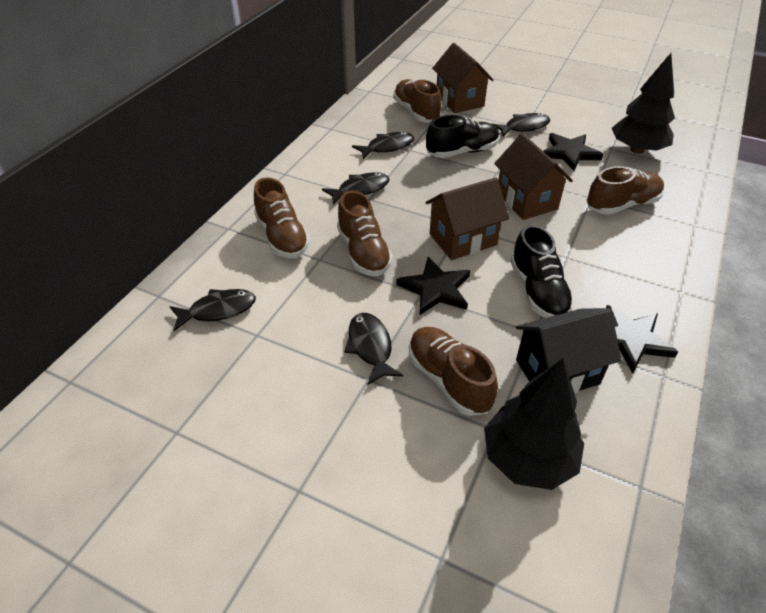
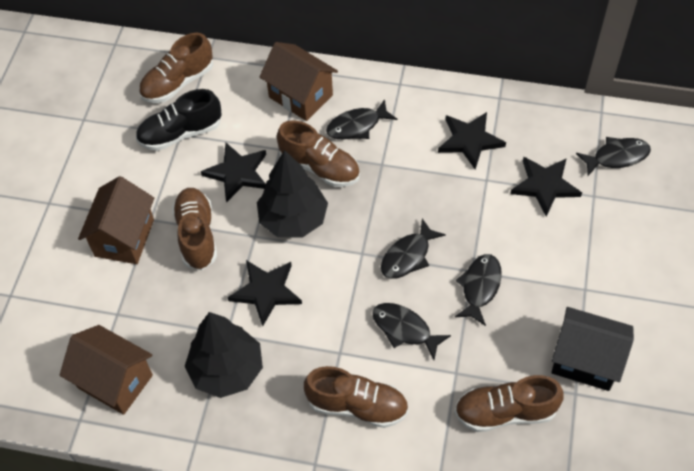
black shoe: [426,115,499,158] [510,225,574,318] = 2 -> [136,89,222,151] = 1
black star: [396,257,470,316] [543,133,603,171] [606,305,678,374] = 3 -> [201,143,266,202] [228,260,302,326] [438,112,506,170] [510,157,582,217] = 4

